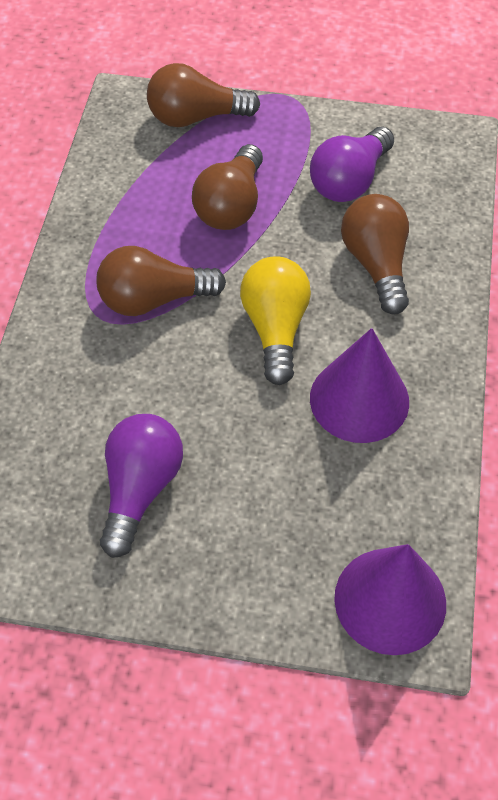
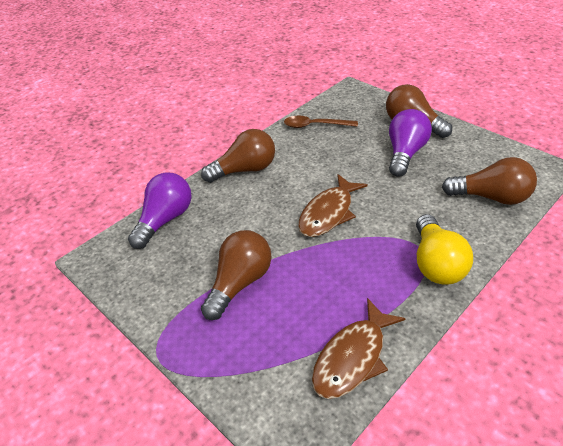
brown fish: none = 0 -> [298,174,368,237] [312,298,406,399] = 2
brown spoon: none = 0 -> [284,116,358,128] = 1
purple cone: [310,328,409,443] [334,544,446,655] = 2 -> none = 0

